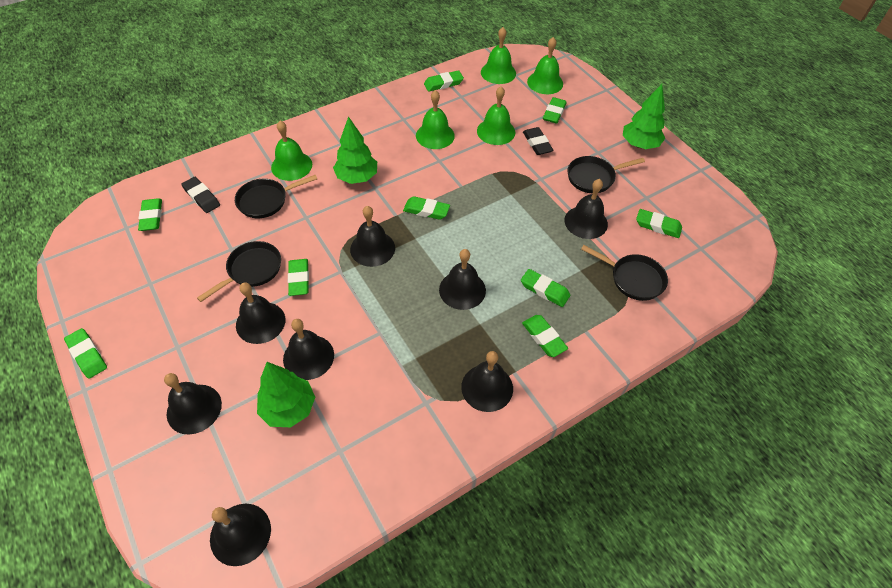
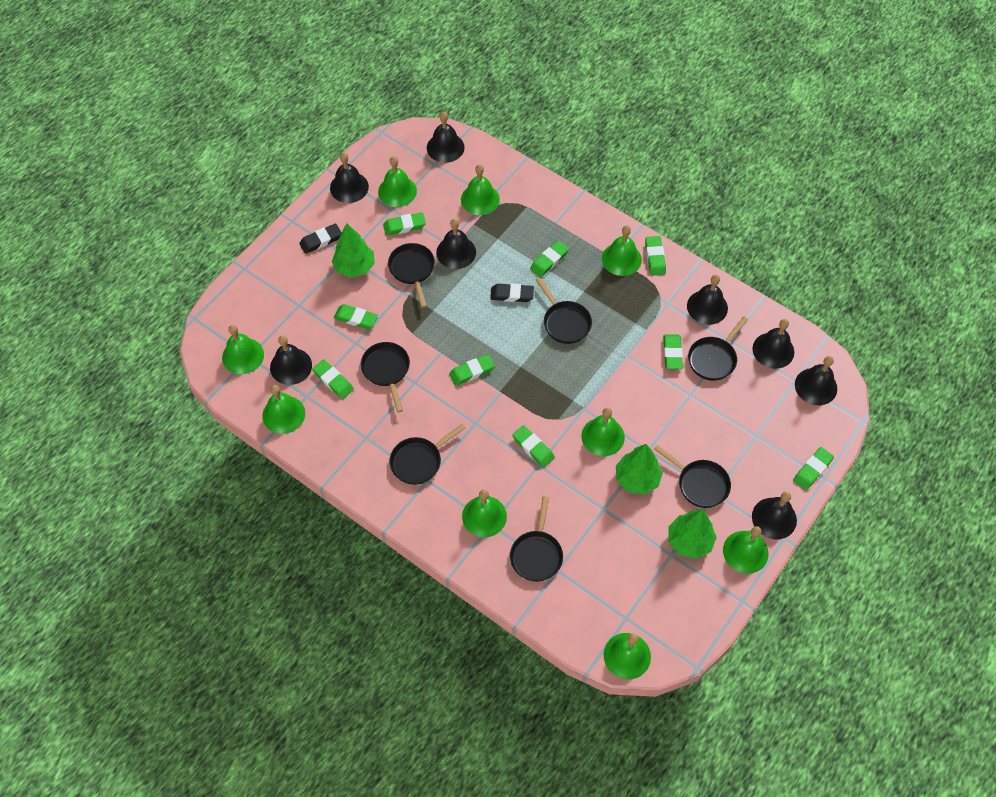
black pan: [197,241,281,302] [235,175,317,218] [567,156,645,193] [581,245,668,301] = 4 -> [361,342,410,412] [388,243,435,308] [390,424,465,485] [510,496,563,582] [536,277,592,344] [654,445,731,508] [688,317,748,381] = 7
green bell: [271,121,312,181] [416,90,455,149] [477,86,515,145] [481,27,516,84] [527,37,563,94] = 5 -> [222,325,264,374] [262,385,305,434] [378,156,417,207] [461,165,500,215] [462,490,507,537] [581,408,625,456] [602,226,642,276] [604,633,651,679] [723,526,769,574] = 9

